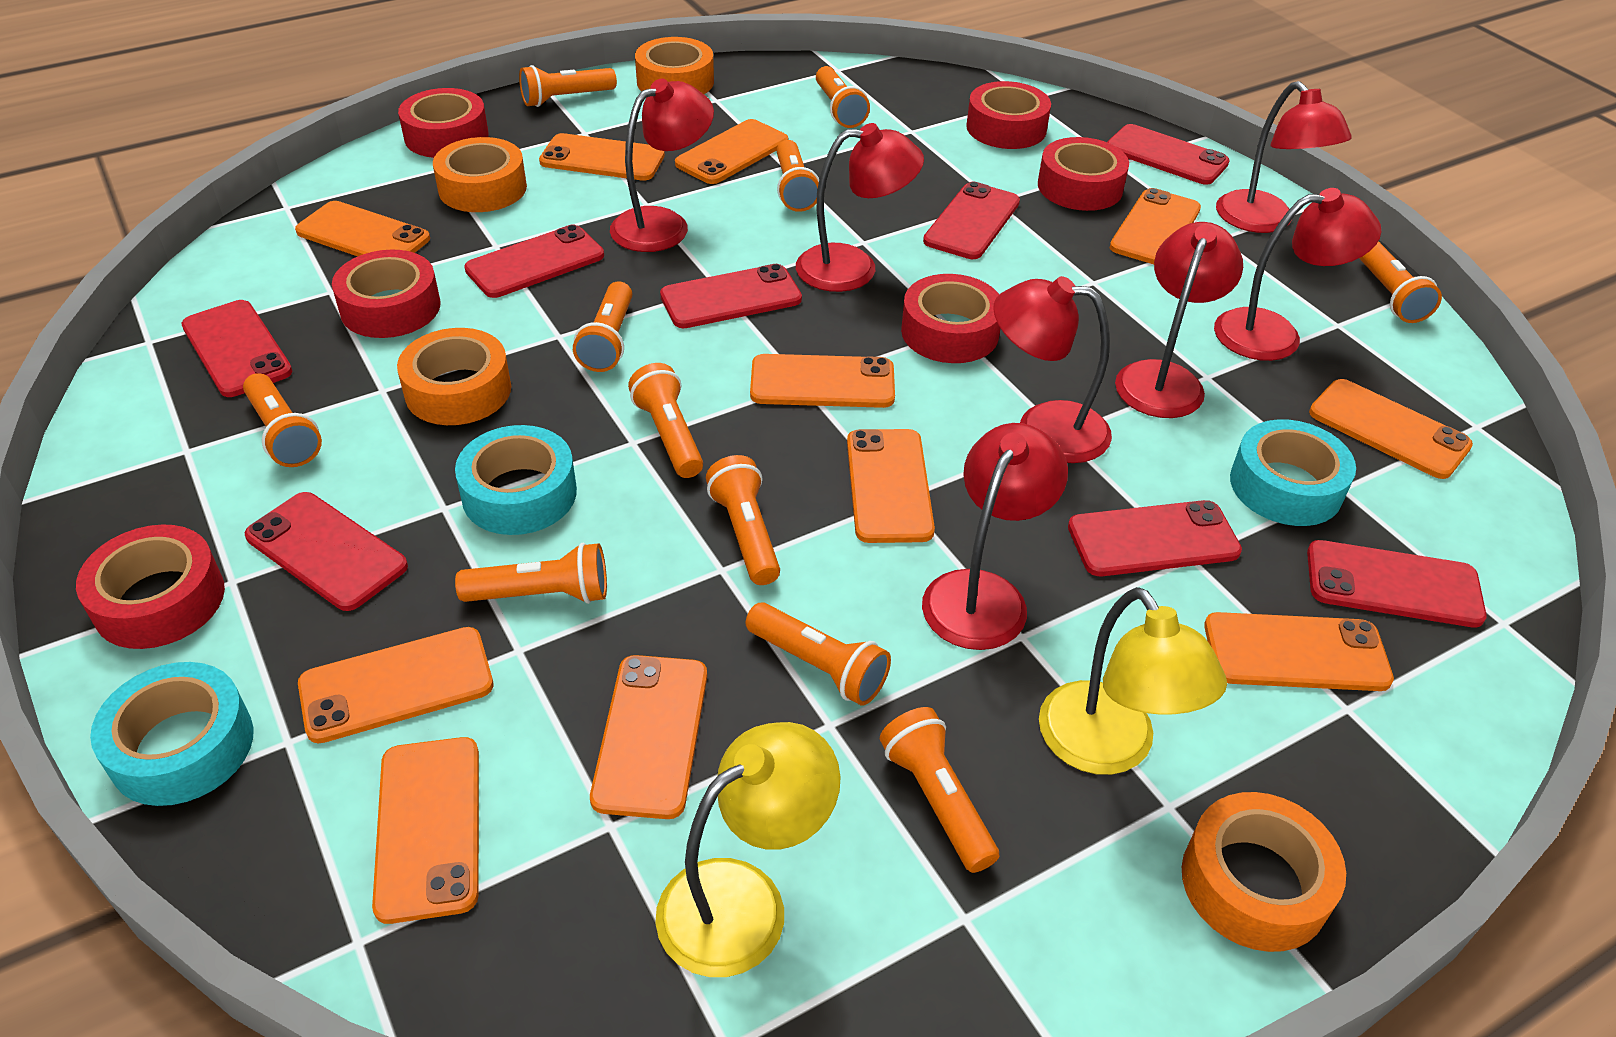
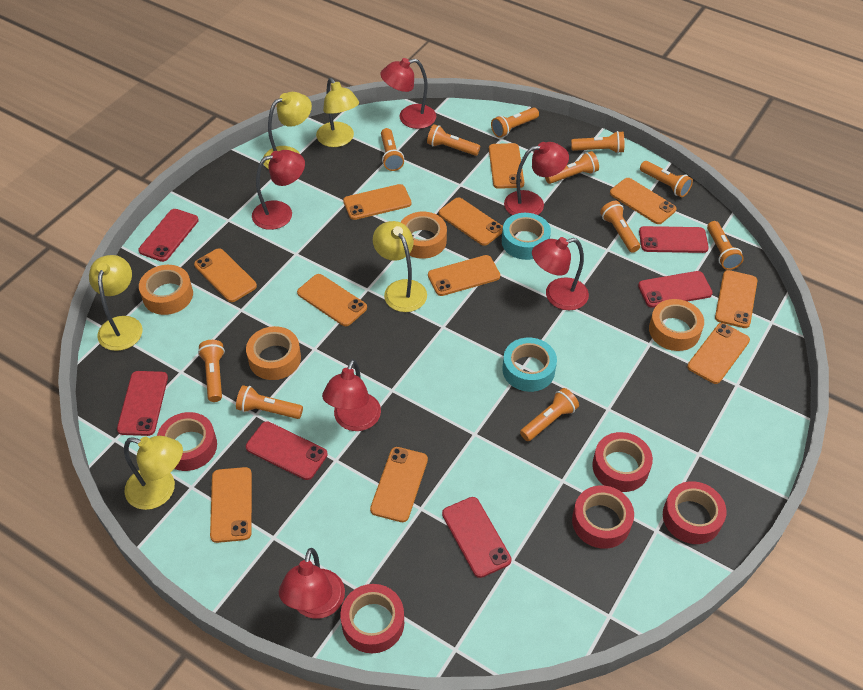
red lamp: [610,78,714,252] [796,123,924,292] [922,423,1068,650] [993,276,1112,463] [1115,222,1243,418] [1214,188,1381,361] [1216,81,1352,233] = 7 -> [252,150,305,230] [279,548,345,619] [322,359,381,431] [380,58,436,129] [504,142,569,215] [532,237,589,310] = 6
red phone: [182,300,293,397] [245,492,408,611] [464,225,604,298] [660,264,802,328] [923,182,1020,259] [1068,500,1242,576] [1107,124,1230,185] [1307,540,1487,628] = 8 -> [117,371,168,436] [138,209,199,262] [246,421,327,480] [442,497,512,578] [638,271,713,308] [639,226,709,253] = 6
red tape: [76,524,225,649] [332,250,441,338] [398,88,489,158] [901,274,1001,363] [966,81,1051,149] [1038,137,1129,211] = 6 -> [157,412,217,471] [340,584,404,653] [572,485,634,549] [592,432,653,492] [663,481,727,544] = 5
turquoise tape: [90,662,253,806] [455,425,577,535] [1230,419,1356,526] = 3 -> [502,213,551,260] [502,338,557,392] = 2
yellow lamp: [655,722,841,977] [1039,587,1227,775] = 2 -> [89,255,143,351] [124,436,183,510] [263,92,312,169] [316,78,359,147] [373,221,427,312] = 5

